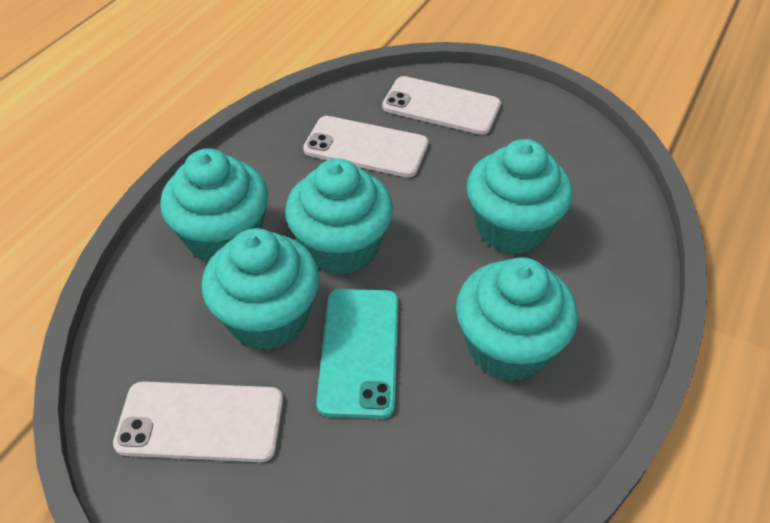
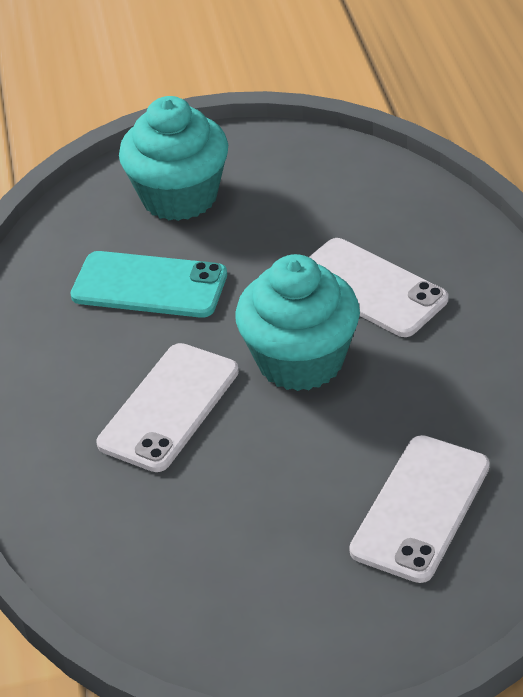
turquoise cupcake: [160,148,268,263] [202,228,320,350] [285,158,393,275] [456,257,578,381] [467,139,573,254] = 5 -> [119,96,228,221] [236,254,360,391] = 2

